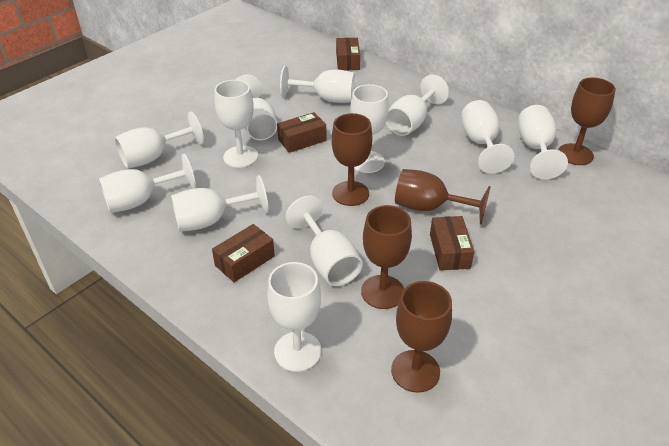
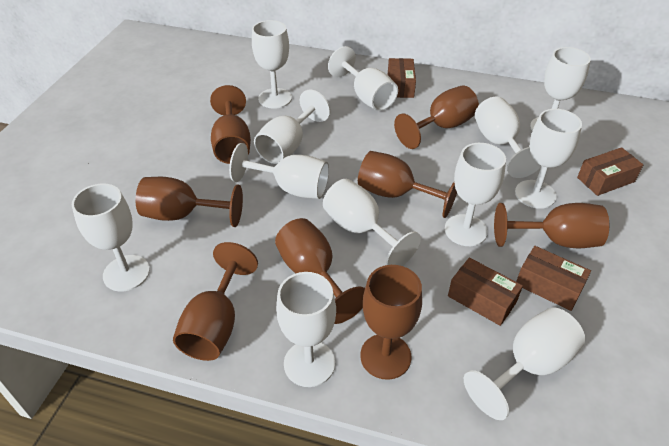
brown goblet: [331,113,372,206] [361,205,412,309] [391,281,452,393] [395,169,491,225] [558,77,616,165] = 5 -> [135,177,243,227] [173,242,258,361] [210,85,251,164] [275,218,365,324] [358,151,457,218] [360,265,422,380] [394,85,479,149] [494,203,609,248] = 8

